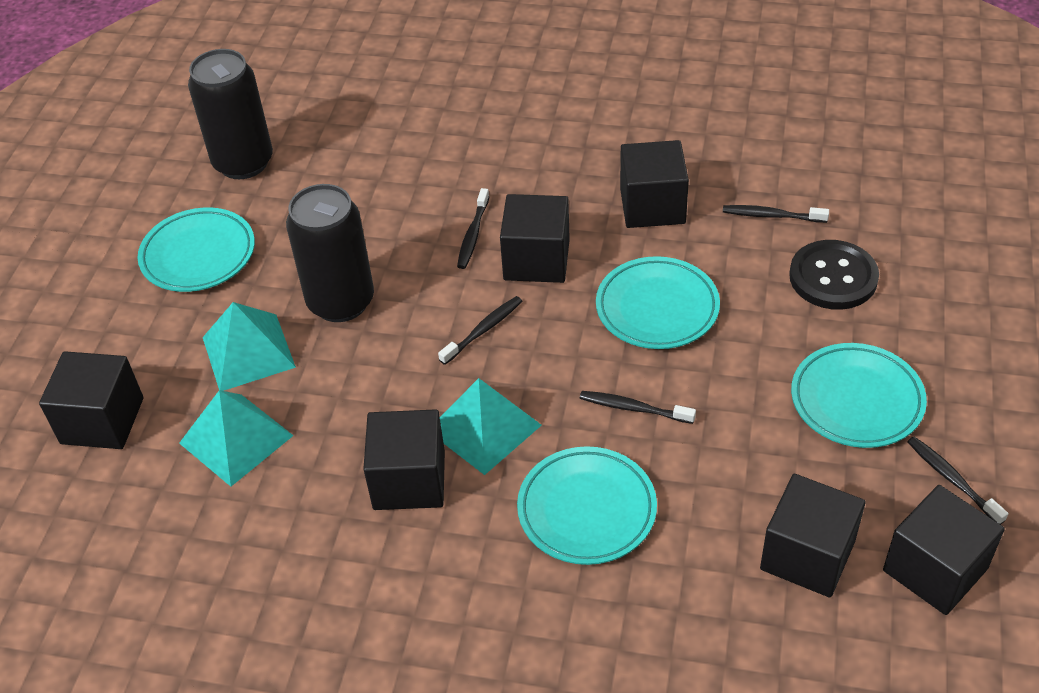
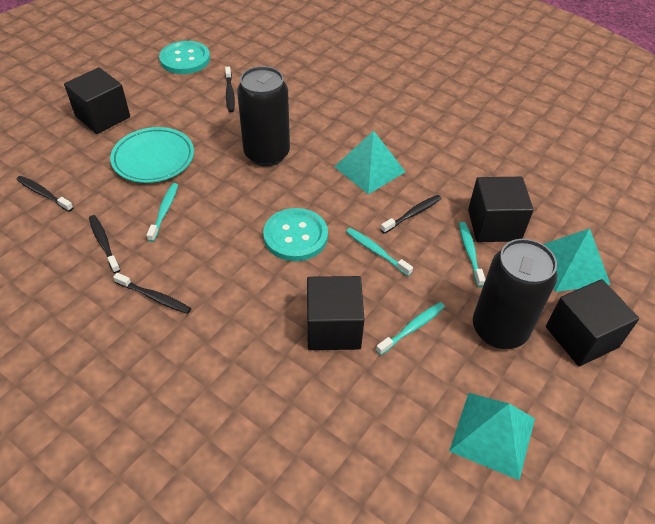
black button: [789,240,879,310] = 1 -> none = 0
black cube: [39,351,144,449] [363,409,445,510] [500,194,570,283] [620,140,689,228] [760,474,866,597] [883,485,1005,615] = 6 -> [64,67,130,134] [307,276,365,350] [468,177,534,242] [546,279,639,366] = 4
turquoise button: none = 0 -> [159,41,210,74] [263,208,328,261] = 2
turquoise plate: [137,208,255,292] [517,446,657,565] [596,256,720,349] [791,343,927,448] = 4 -> [110,127,194,183] = 1
turquoise toothbrush: none = 0 -> [146,183,178,242] [346,228,413,276] [376,302,445,355] [459,222,486,287] = 4

